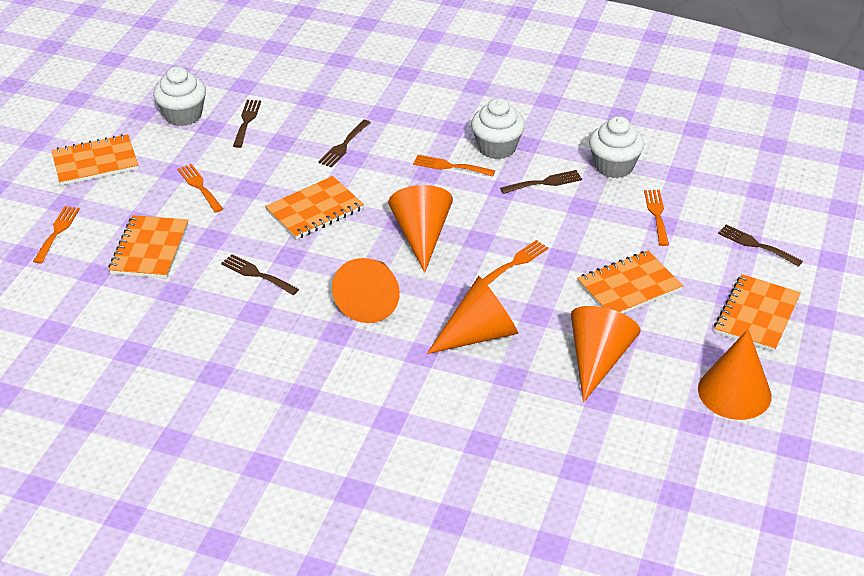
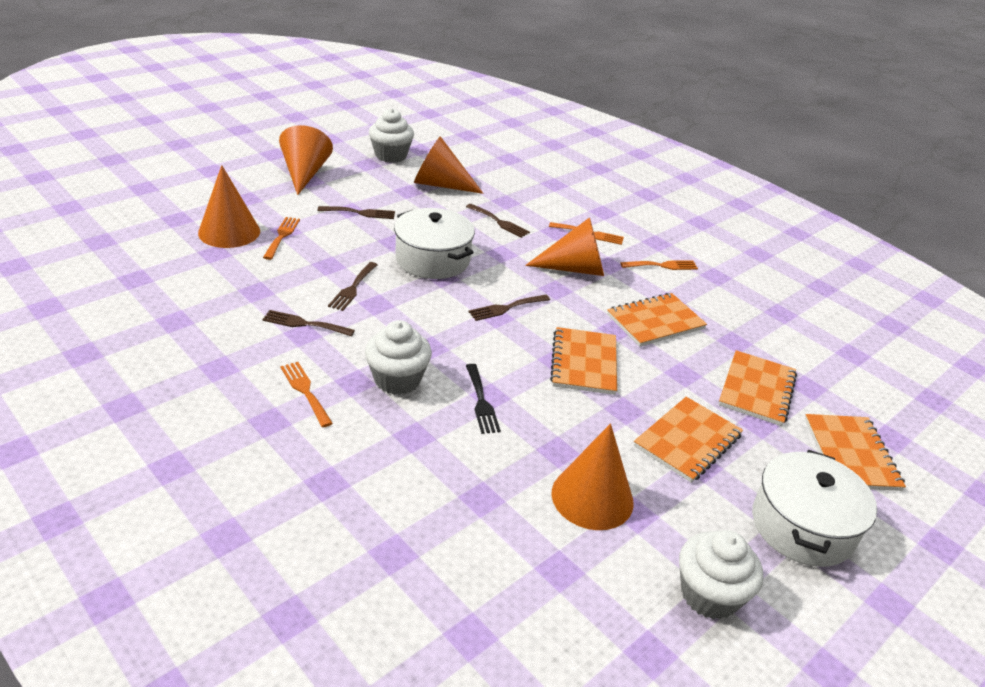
black fork: none = 0 -> [466,364,501,434] = 1
orange fork: [33,206,80,264] [178,164,223,213] [413,155,495,176] [483,240,548,285] [644,190,669,246] = 5 -> [263,217,300,260] [280,362,333,428] [549,222,624,245] [620,260,698,270] = 4
white pot: none = 0 -> [394,208,475,279] [752,450,877,567] = 2

